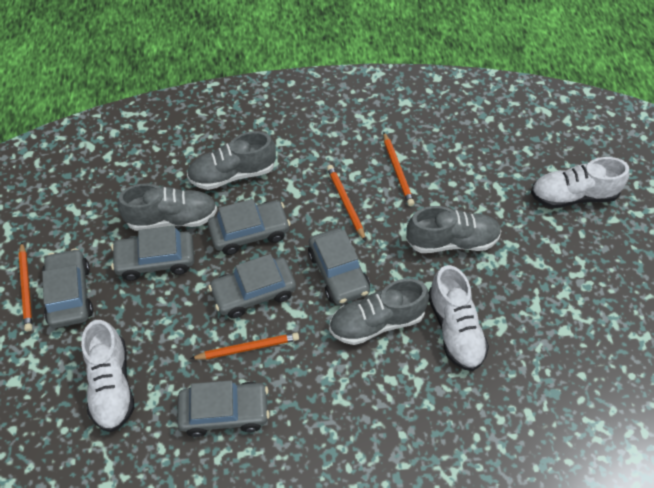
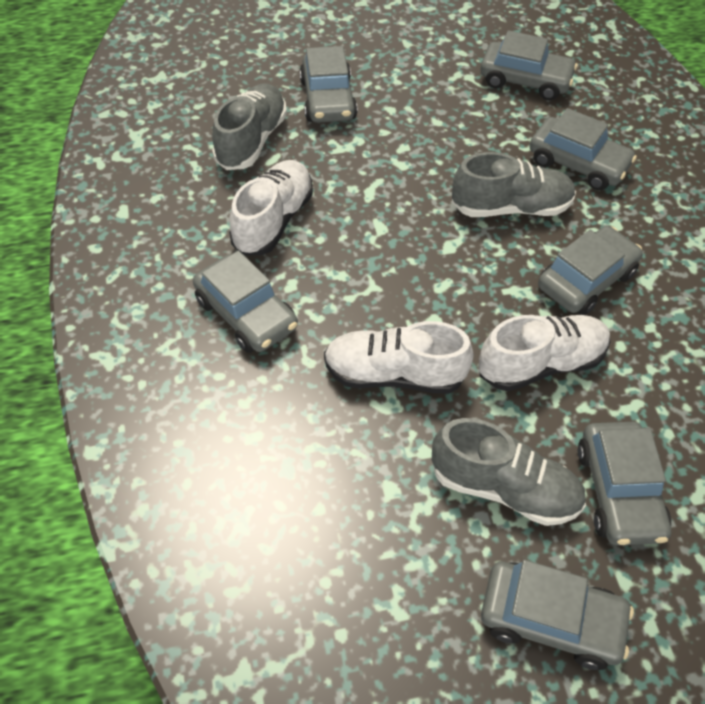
grey car: [42,248,93,328] [111,226,194,281] [177,380,270,437] [208,199,291,255] [208,254,296,319] [308,228,370,305] = 6 -> [193,251,298,353] [300,46,358,123] [480,30,577,100] [481,560,634,670] [530,108,637,190] [538,226,643,315] [578,422,671,546] = 7
grey shoe: [117,183,217,231] [187,131,276,190] [329,279,429,345] [406,206,502,253] = 4 -> [212,83,287,170] [432,418,586,526] [452,152,576,217] = 3
orange pencil: [19,242,32,331] [190,332,299,360] [327,165,366,242] [383,132,415,206] = 4 -> none = 0

